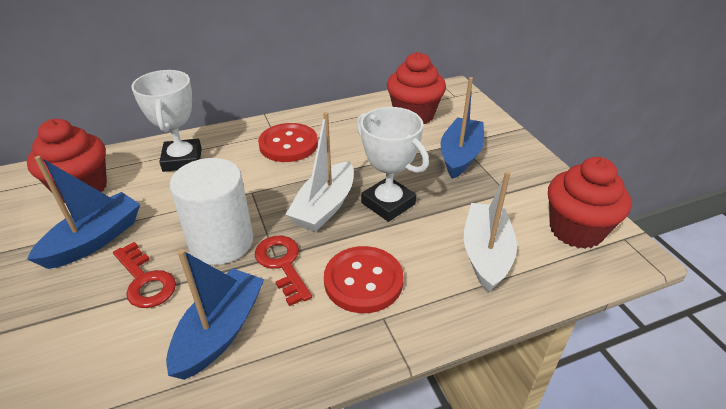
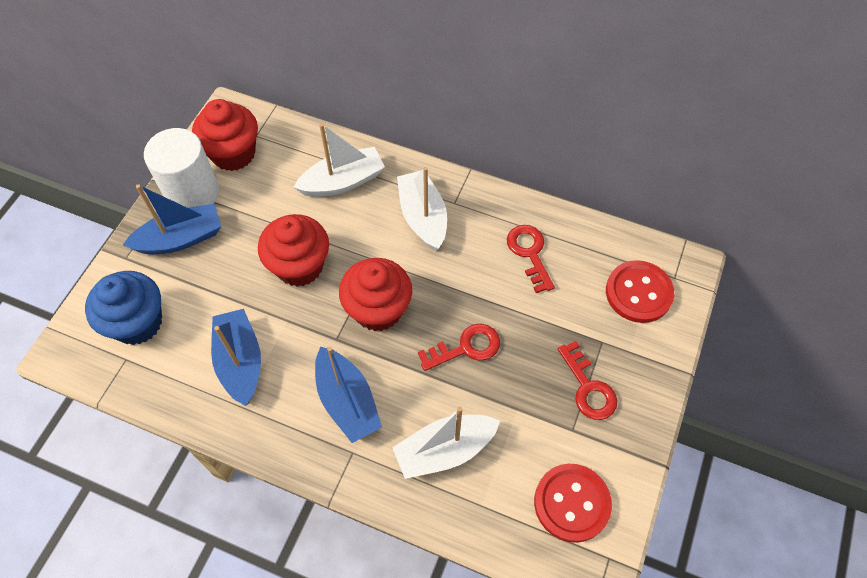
blue cupcake: none = 0 -> [85,271,162,345] = 1
red key: [113,242,176,308] [255,236,312,306] = 2 -> [418,324,500,371] [507,225,555,293] [558,341,618,420] = 3
white boat: [285,112,354,232] [463,171,517,293] = 2 -> [293,123,385,197] [392,406,500,479] [397,167,447,251] = 3
white trophy: [131,70,202,172] [357,107,429,222] = 2 -> none = 0

